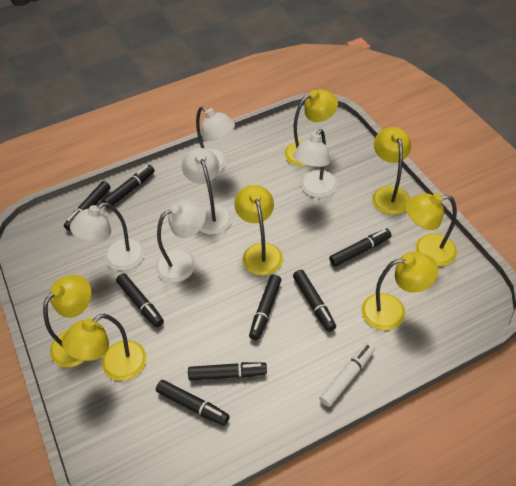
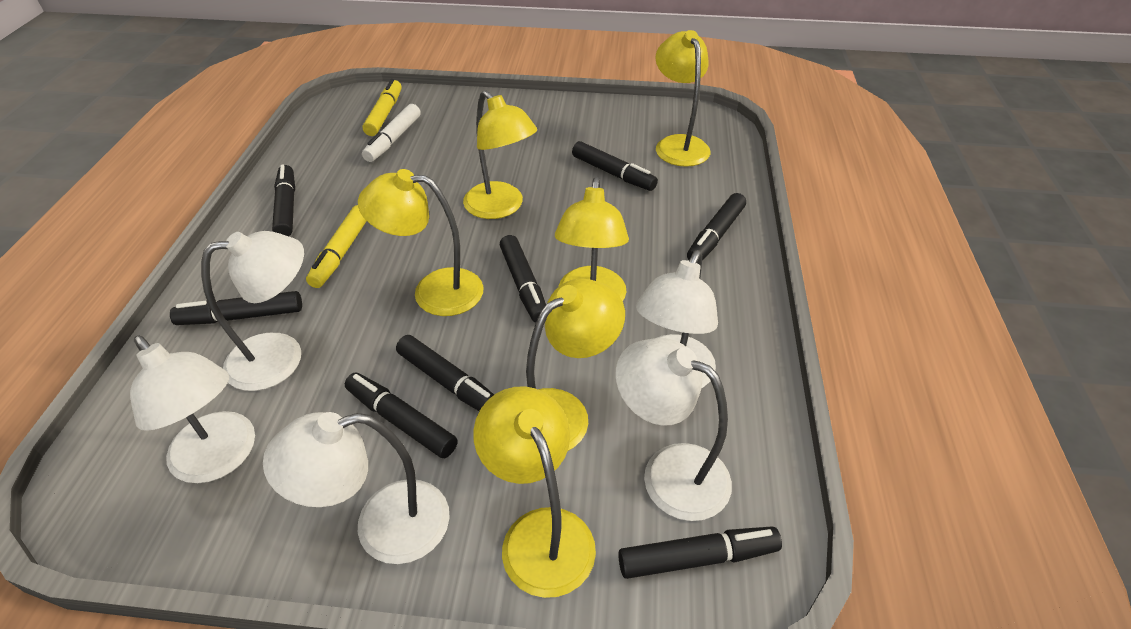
yellow lamp: [43,275,92,367] [62,314,147,381] [234,185,283,276] [285,89,338,166] [362,252,438,330] [372,127,411,215] [405,193,457,266] = 7 -> [358,169,484,316] [463,90,537,219] [473,386,596,598] [526,279,625,451] [555,177,629,301] [655,30,710,167] = 6
yellow marker: none = 0 -> [306,205,367,288] [363,79,402,136] = 2

